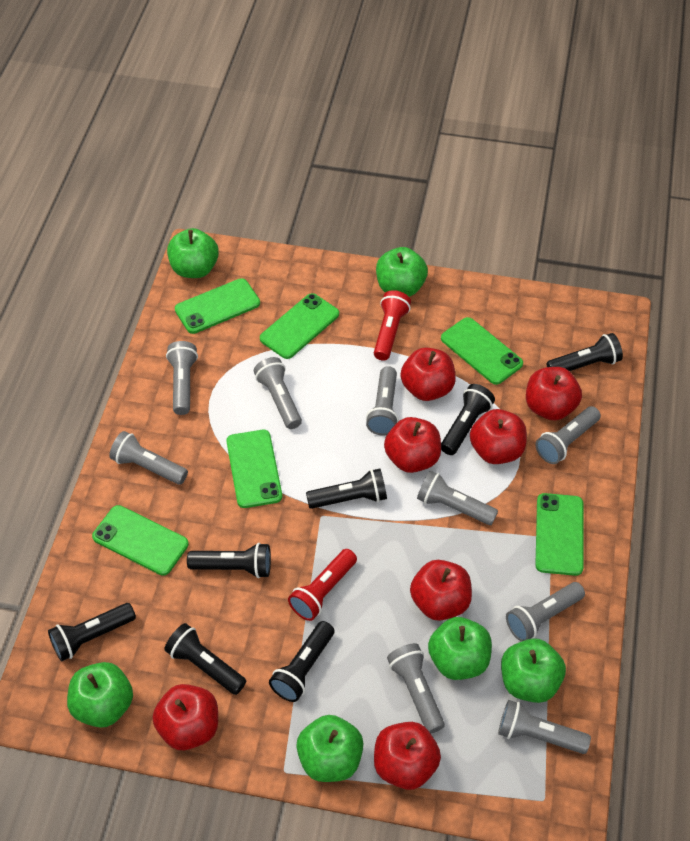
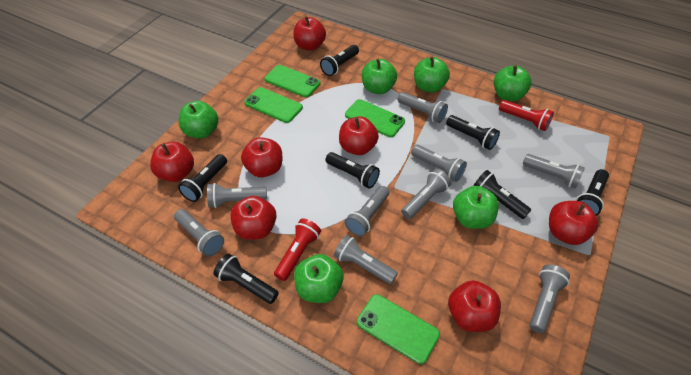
green phone: [92,505,189,576] [175,278,260,334] [226,430,282,508] [260,293,339,359] [441,317,523,385] [535,493,584,576] = 6 -> [244,87,303,123] [264,65,320,97] [345,99,405,137] [357,294,440,364] = 4

